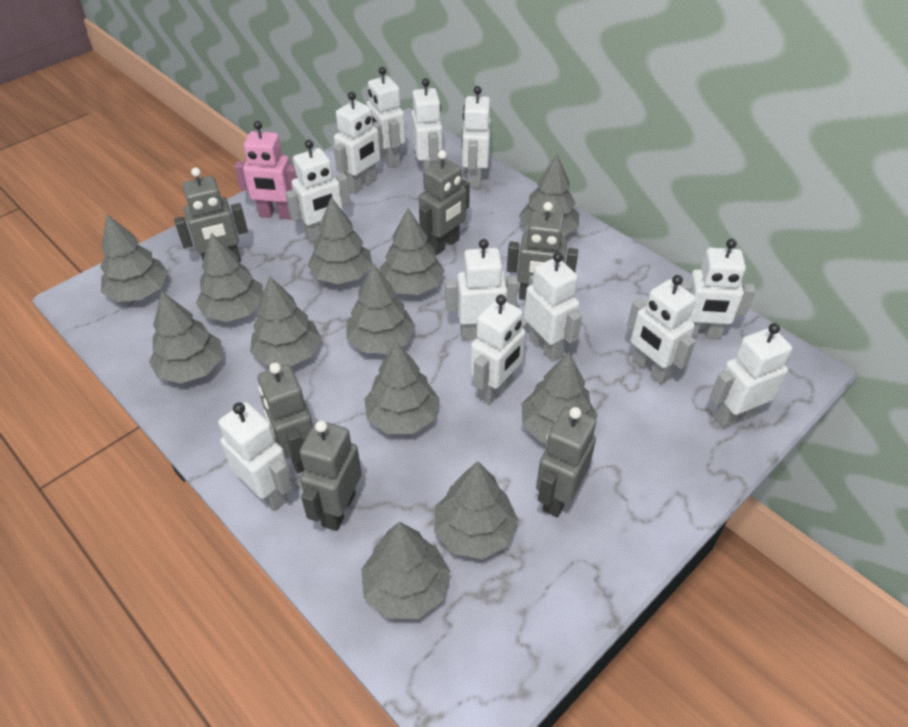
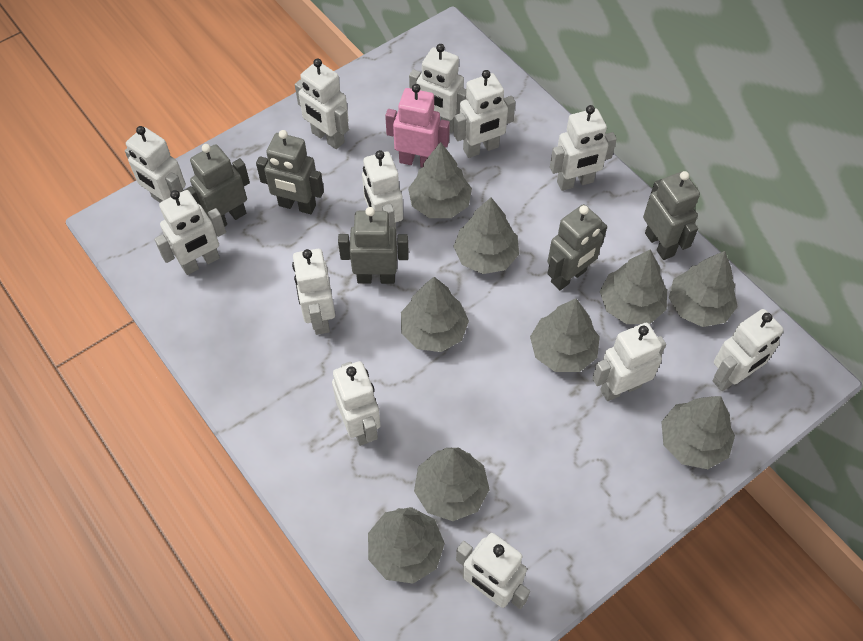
grey robot: [174,168,248,262] [258,363,313,473] [300,420,362,531] [419,150,470,255] [507,202,578,300] [536,407,596,517] = 6 -> [183,144,250,226] [256,130,324,214] [338,207,409,284] [547,204,607,290] [643,171,700,260] = 5
grey tree: [100,214,168,302] [149,291,222,384] [196,233,263,322] [250,276,321,366] [308,197,372,284] [346,264,415,354] [361,522,450,619] [364,341,440,434] [380,208,445,295] [434,461,518,559] [519,154,579,237] [521,352,598,443] = 12 -> [368,507,445,584] [401,277,469,352] [408,142,472,218] [414,448,490,521] [453,198,519,274] [530,298,600,372] [600,249,667,324] [661,396,735,469] [669,251,738,327] = 9

